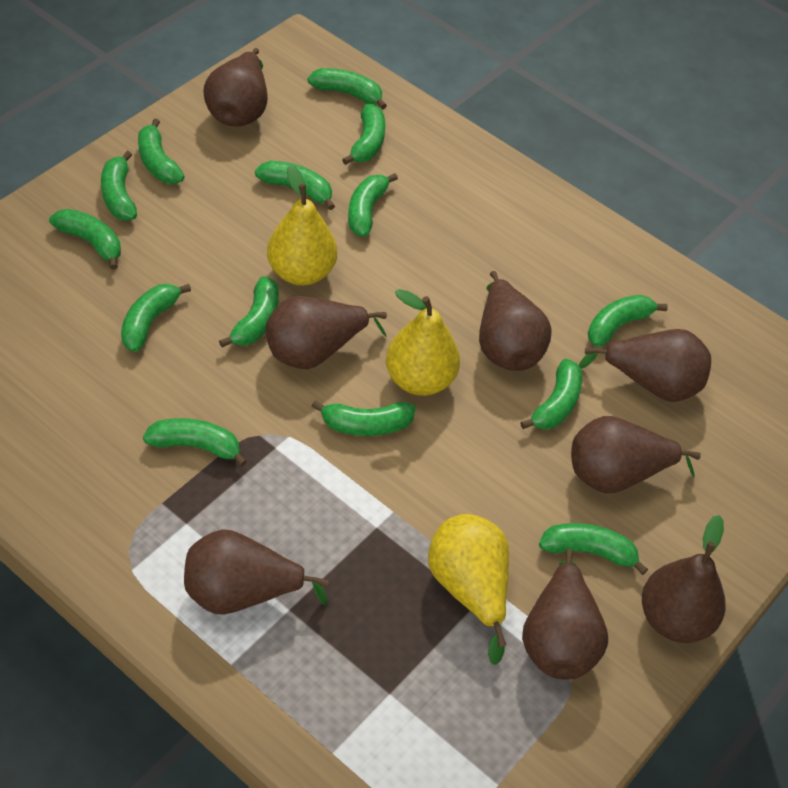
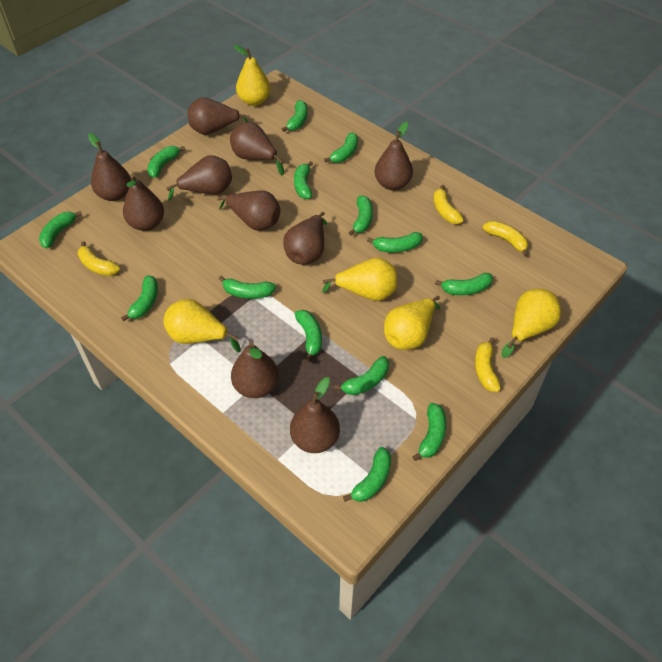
brown pear: [184,529,329,614] [204,48,268,126] [266,296,387,369] [479,271,552,371] [522,548,608,680] [571,416,701,493] [579,329,711,402] [642,515,726,643] = 8 -> [88,133,131,201] [123,174,164,231] [166,155,232,201] [188,98,250,135] [217,190,280,231] [230,122,284,176] [231,342,279,398] [283,212,327,265] [290,377,340,453] [375,122,413,190] = 10
yellow banana: none = 0 -> [77,241,120,276] [433,185,464,224] [475,337,501,392] [483,221,528,257] = 4
yellow pear: [267,164,337,286] [386,289,460,396] [428,514,509,665] = 3 -> [163,299,240,352] [234,45,271,106] [322,258,397,301] [384,296,440,350] [501,289,561,358] = 5

